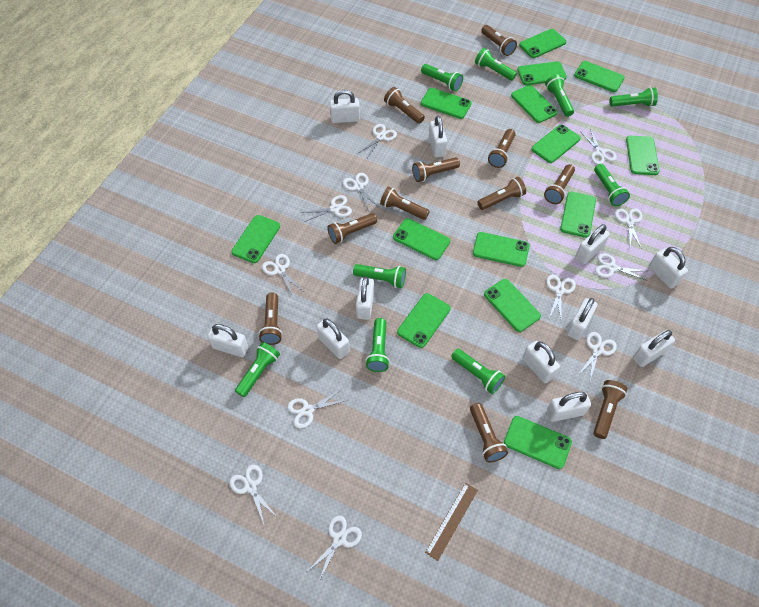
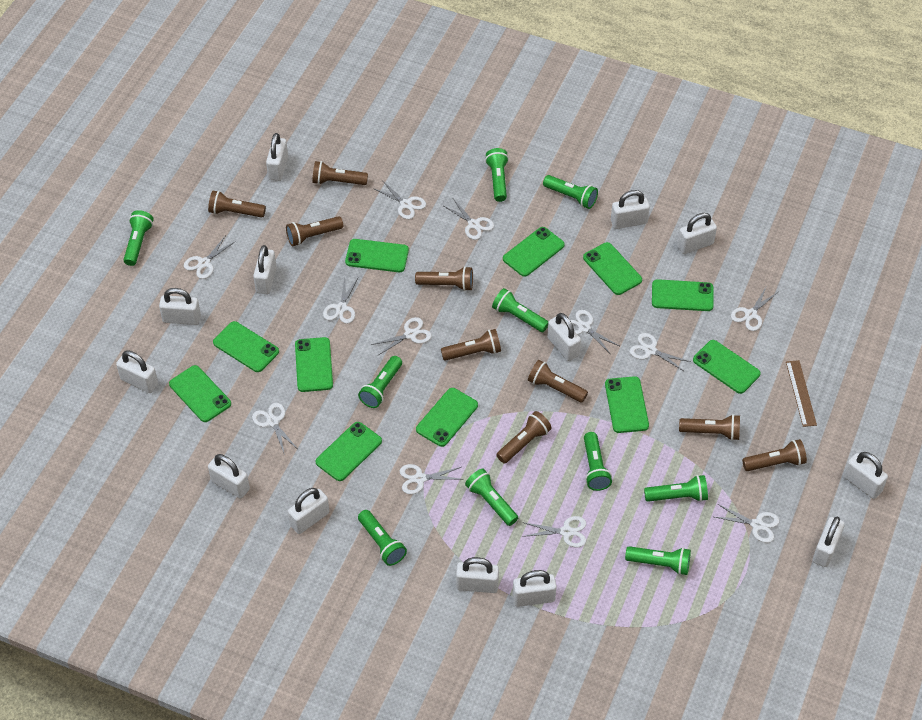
brown flashlight: [259,293,282,345] [327,213,377,244] [380,186,430,220] [384,87,425,124] [412,157,460,182] [470,403,508,463] [477,177,526,210] [481,25,517,56] [488,129,516,168] [544,164,575,204] [593,380,627,439] = 11 -> [208,191,266,218] [286,216,343,246] [312,161,368,185] [415,266,473,291] [441,329,501,361] [496,411,552,464] [528,360,588,403] [679,414,740,441] [742,439,807,471] = 9
green flashlight: [235,342,280,397] [353,264,406,288] [366,318,390,372] [421,64,463,91] [451,349,505,394] [475,48,517,81] [545,74,574,117] [594,164,630,206] [609,87,658,107] = 9 -> [124,210,154,266] [358,356,402,408] [358,510,407,566] [465,469,518,526] [485,148,509,202] [492,288,548,332] [543,175,598,209] [584,432,612,491] [625,546,691,575] [644,475,708,502] = 10
green phone: [231,215,280,263] [393,218,450,260] [397,293,451,348] [421,88,472,119] [473,232,529,267] [484,279,541,332] [504,416,572,469] [511,85,558,123] [517,61,567,85] [519,29,566,58] [531,124,581,163] [560,192,596,238] [574,61,625,92] [626,136,659,175] = 14 -> [169,365,231,422] [213,321,279,372] [295,337,333,392] [316,422,382,481] [345,239,409,272] [416,388,478,447] [503,227,565,277] [583,242,642,295] [605,376,649,433] [652,279,714,311] [693,340,761,394] = 11
white padlock: [207,324,248,357] [316,319,350,359] [330,90,360,123] [356,276,374,320] [429,115,447,157] [522,341,560,383] [547,392,591,422] [567,298,597,340] [575,224,610,264] [633,330,675,367] [649,247,688,289] = 11 -> [116,351,158,393] [159,288,201,325] [208,454,250,498] [253,245,277,294] [266,133,288,181] [288,488,329,534] [456,557,499,593] [512,570,557,607] [547,313,581,361] [611,190,650,229] [677,213,717,254] [813,517,845,567] [844,452,888,499] = 13

